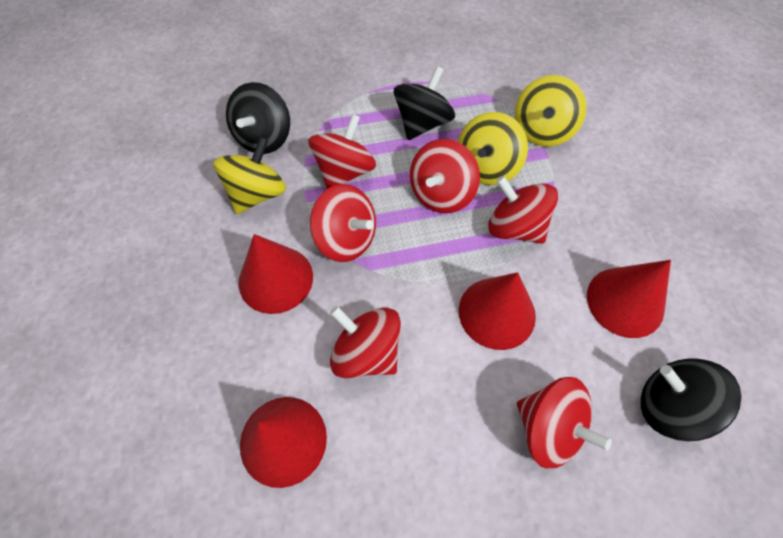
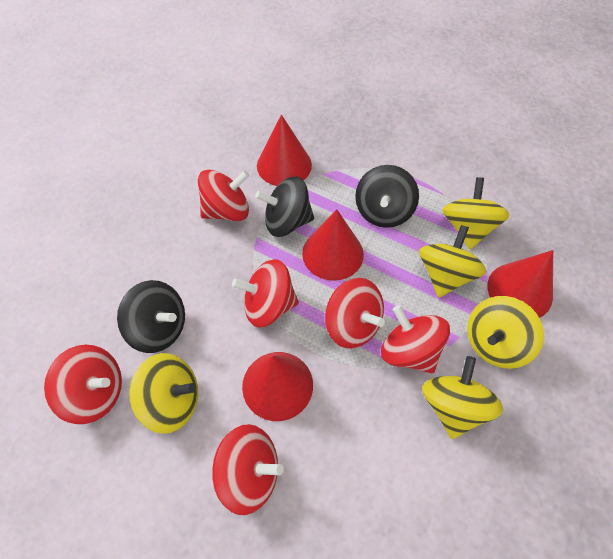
yellow spinning top: [213,137,286,214] [458,112,528,185] [515,75,586,147] = 3 -> [130,353,198,434] [419,225,486,298] [422,356,503,439] [442,177,510,249] [467,296,544,369] = 5

